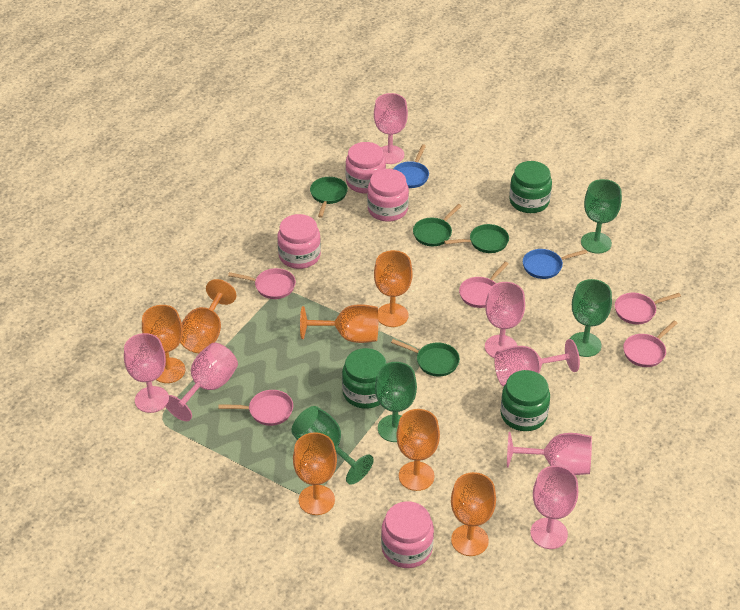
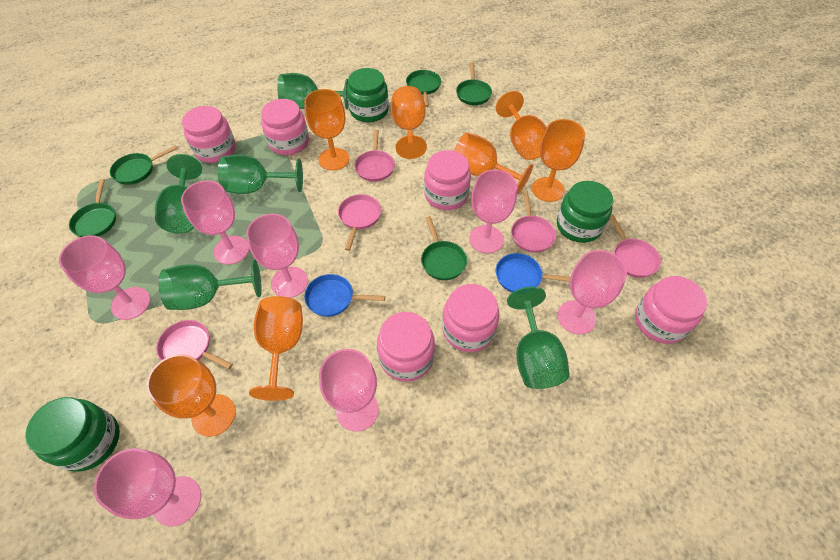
green goblet: [291,406,374,485] [375,362,417,442] [570,279,612,357] [581,179,622,253] = 4 -> [155,154,202,234] [159,260,262,310] [218,155,303,194] [278,73,349,109] [507,287,570,389] = 5
green pan: [310,177,348,218] [391,339,460,376] [413,204,461,246] [444,224,509,253] = 4 -> [69,179,116,237] [110,145,178,185] [406,70,441,107] [421,216,467,280] [456,62,492,105] = 5
pink jar: [277,214,321,269] [345,142,386,194] [367,169,409,222] [381,501,434,568] = 4 -> [182,106,236,163] [261,99,309,155] [377,312,435,382] [424,150,471,210] [442,284,499,352] [635,276,707,344] = 6

